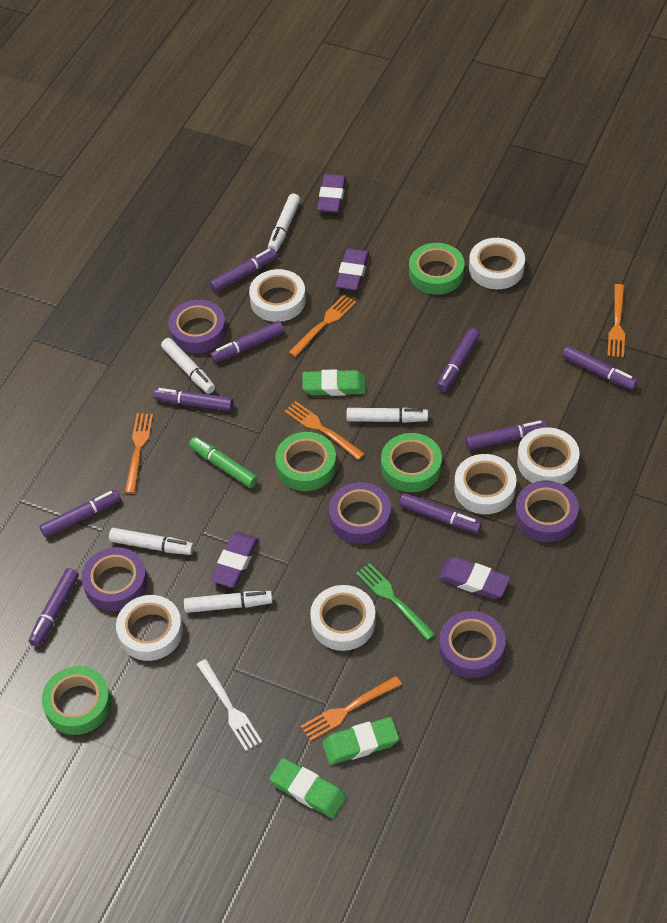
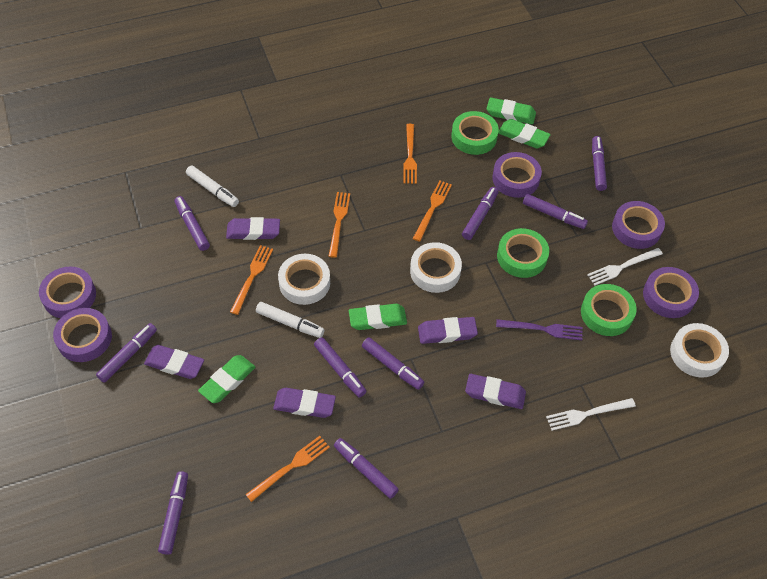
green eraser: [270,758,346,818] [302,369,366,396] [322,717,399,765] = 3 -> [198,355,255,403] [349,304,407,330] [487,98,536,124] [498,119,551,148] = 4
green fork: [356,563,435,640] = 1 -> none = 0
green marker: [189,437,258,488] = 1 -> none = 0
green tape: [42,666,111,735] [275,432,336,491] [381,433,442,492] [409,243,465,295] = 4 -> [451,111,499,155] [497,228,549,278] [581,284,637,336] = 3
purple eraser: [210,532,259,587] [317,174,346,213] [335,249,369,291] [438,557,510,599] = 4 -> [144,345,204,379] [226,217,280,240] [273,388,336,418] [418,317,478,344] [465,374,526,409] = 5
purple fork: none = 0 -> [496,319,583,340] = 1
white fork: [196,659,262,751] = 1 -> [546,398,636,431] [587,248,663,285] = 2
white marker: [109,528,194,555] [161,338,215,394] [184,591,273,613] [268,193,300,252] [346,408,428,423] = 5 -> [186,165,239,207] [256,302,324,338] = 2
white tape: [116,595,183,661] [249,269,306,322] [310,585,376,651] [454,454,516,514] [469,238,525,289] [517,427,580,484] = 6 -> [278,254,330,305] [410,242,462,293] [670,323,729,378] = 3

